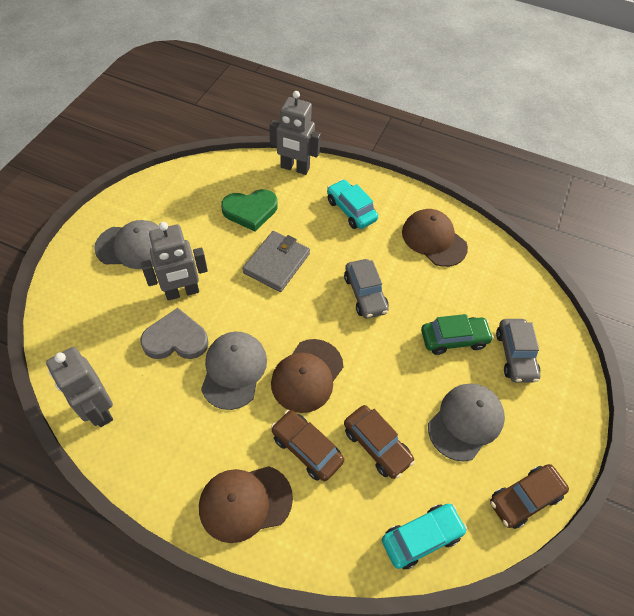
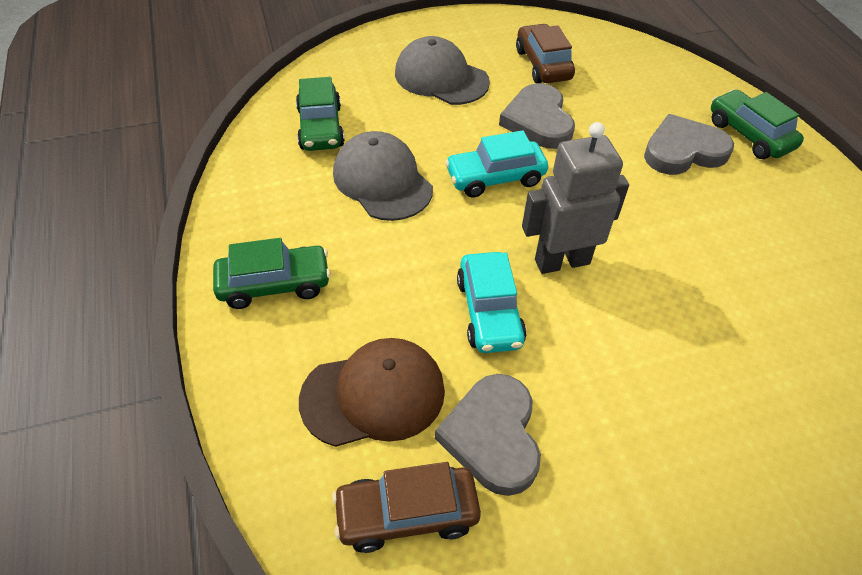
brown cap: [199,466,293,543] [271,339,343,413] [402,209,468,267] = 3 -> [299,338,445,447] = 1
brown car: [271,410,344,481] [344,405,415,479] [490,464,569,529] = 3 -> [332,462,481,553] [516,24,575,83] = 2
green car: [421,314,494,355] = 1 -> [213,238,331,309] [296,77,345,151] [711,89,804,159] = 3
green heart: [221,189,278,231] = 1 -> none = 0
grey cap: [94,220,159,269] [201,332,267,410] [428,384,505,462] = 3 -> [333,131,433,221] [395,36,490,105] = 2
grey car: [344,259,389,318] [496,319,540,382] = 2 -> none = 0
grey heart: [140,308,209,359] = 1 -> [435,374,541,496] [499,83,575,149] [644,114,734,175] = 3
grey robot: [46,347,113,427] [141,222,208,301] [269,91,321,175] = 3 -> [522,122,629,274] = 1
grey wallet: [242,231,310,292] = 1 -> none = 0

